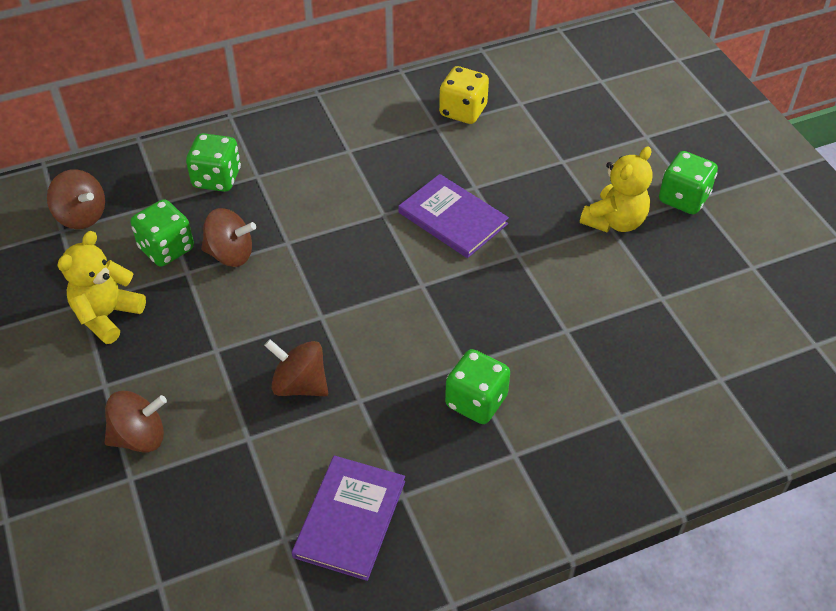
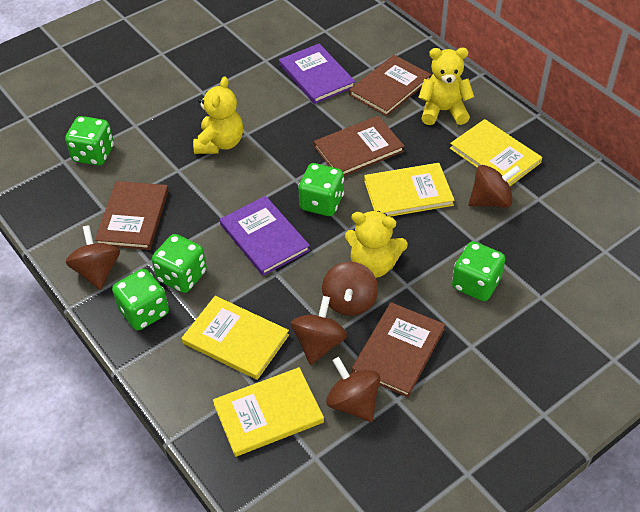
brown book: none = 0 -> [95,181,169,250] [314,116,405,176] [349,55,431,116] [352,302,445,397] = 4
brown spinning top: [47,169,105,229] [105,391,167,453] [201,208,256,267] [264,339,328,396] = 4 -> [66,225,120,290] [291,296,347,365] [322,262,378,316] [326,357,380,422] [469,165,521,208] = 5
green dice: [130,199,194,266] [186,133,241,192] [445,349,510,424] [659,151,718,214] = 4 -> [65,116,114,166] [112,269,169,330] [152,234,207,293] [298,163,344,216] [452,241,505,301] = 5
yellow book: none = 0 -> [182,296,289,380] [213,367,324,457] [364,163,455,217] [450,119,542,186] = 4
yellow dice: [439,66,489,124] = 1 -> none = 0
yellow teddy bear: [58,231,146,344] [580,147,653,233] = 2 -> [193,77,243,154] [345,211,408,278] [418,48,474,125] = 3

